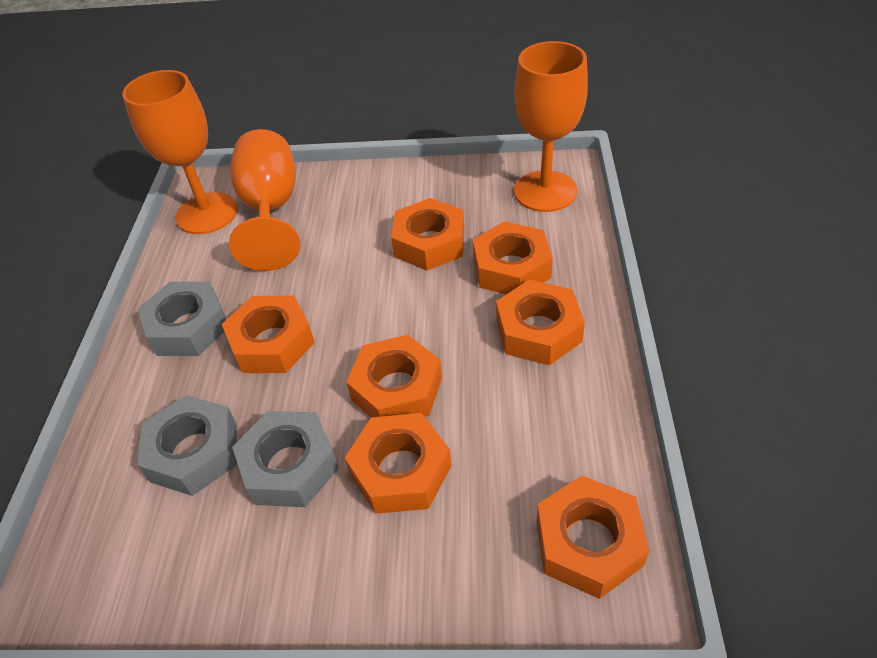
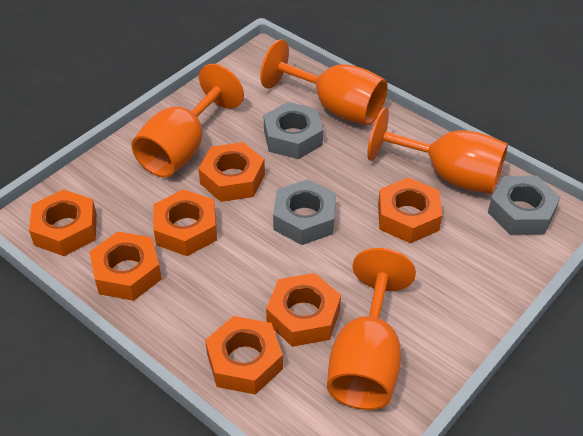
orange goblet: [122,70,238,234] [229,129,300,271] [514,41,588,212] = 3 -> [131,64,244,177] [260,39,388,125] [327,248,416,410] [367,107,508,194] = 4

